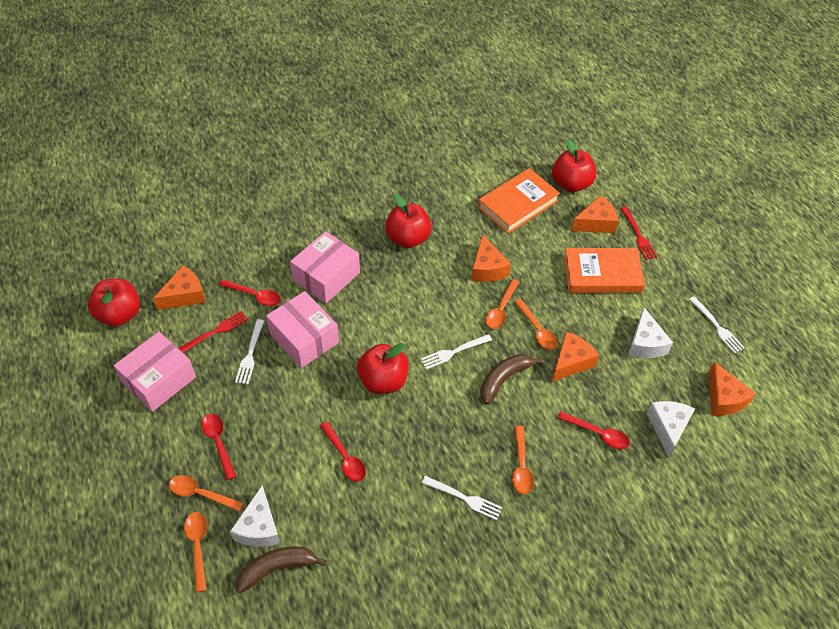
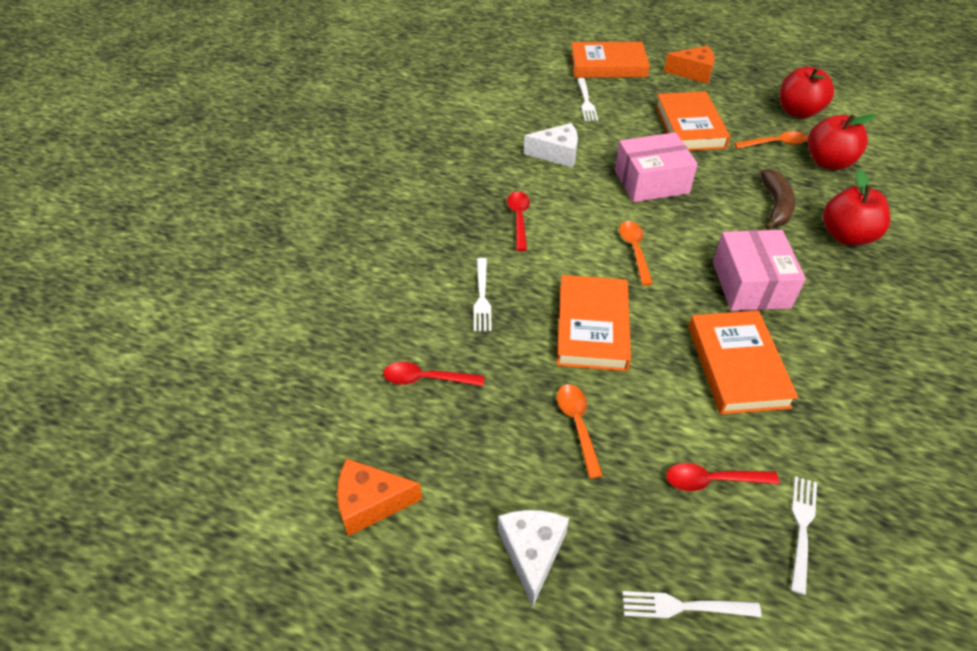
brown banana: [236,546,327,593] [480,354,544,404] = 2 -> [760,169,795,230] = 1
orange book: [478,168,560,234] [564,248,645,293] = 2 -> [557,275,631,371] [570,42,650,78] [655,91,730,151] [688,310,798,414] = 4
orange cheese: [153,266,206,310] [471,235,511,282] [552,332,599,382] [571,195,619,233] [708,362,756,416] = 5 -> [337,458,422,536] [664,46,715,84] = 2
orange spoon: [169,475,244,512] [184,512,207,592] [485,279,519,329] [512,426,534,494] [515,299,558,350] = 5 -> [557,384,603,479] [619,221,653,286] [734,131,808,149] = 3
pink box: [114,332,196,412] [266,291,339,368] [290,231,360,303] = 3 -> [615,132,698,203] [713,230,806,311] = 2
red apple: [88,279,140,326] [357,343,409,394] [385,194,432,248] [552,139,596,192] = 4 -> [780,66,834,119] [808,114,876,170] [823,170,890,245] = 3
red fork: [178,311,248,353] [621,207,657,260] = 2 -> none = 0
red spoon: [201,413,236,480] [219,279,281,306] [320,422,366,482] [558,411,630,449] = 4 -> [383,362,484,386] [507,191,530,251] [666,463,779,491] = 3
white cheese: [230,485,280,547] [628,307,673,358] [647,401,695,457] = 3 -> [498,510,569,608] [524,123,578,168] = 2

